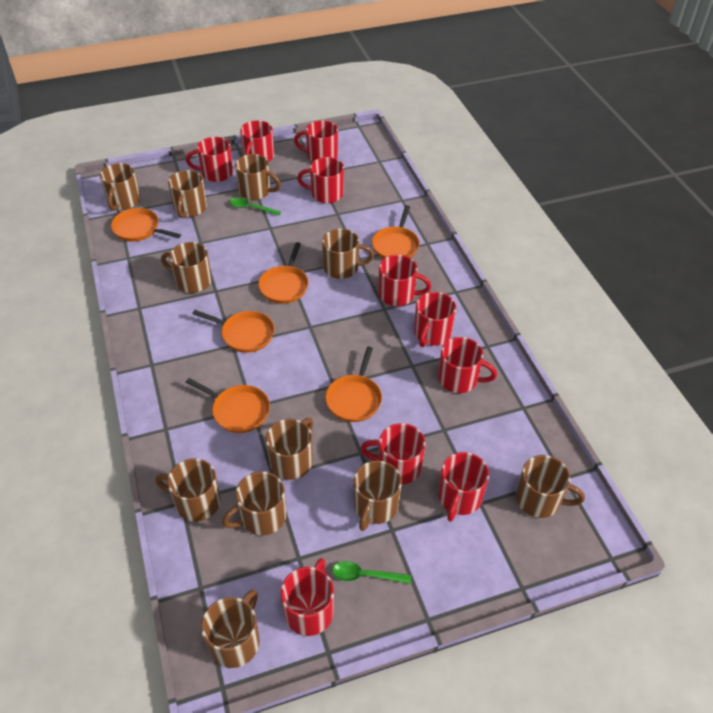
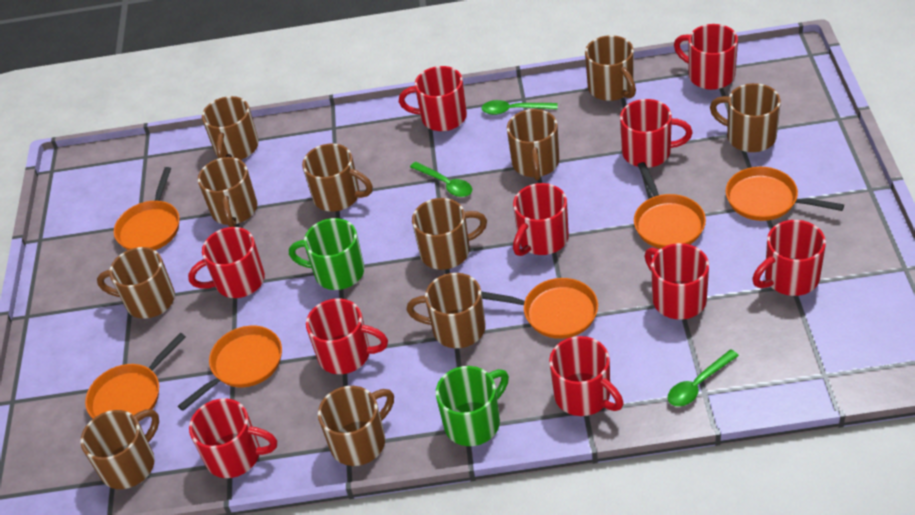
green mug: none = 0 -> [289,218,365,290] [436,366,509,446] = 2
green spoon: [230,198,281,216] [332,561,411,584] = 2 -> [410,162,472,197] [482,100,558,115] [668,349,739,407] = 3

